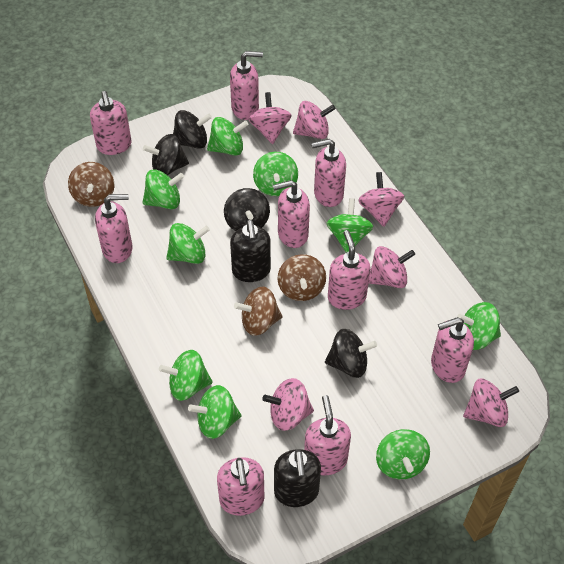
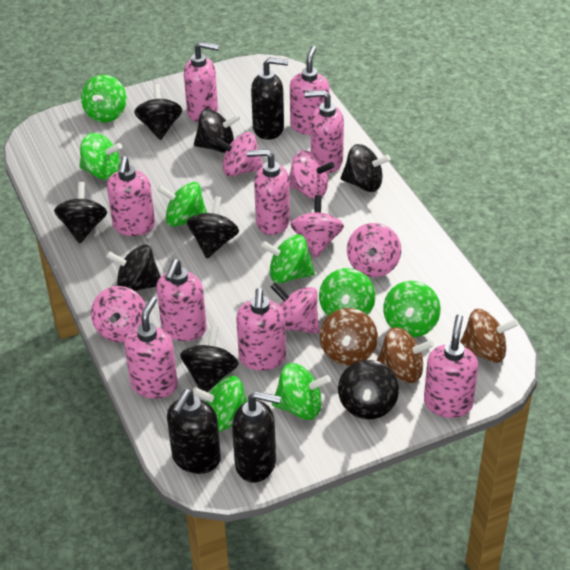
black soap dispenser: [230,220,271,282] [274,449,321,507] = 2 -> [167,389,221,474] [232,391,281,482] [251,57,288,140] = 3
black spinning top: [143,134,189,175] [173,110,212,149] [224,188,270,231] [325,329,377,378] = 4 -> [54,182,107,243] [106,244,161,291] [134,84,183,140] [180,325,239,393] [186,196,239,258] [194,109,240,153] [338,360,399,419] [341,144,391,192] = 8
green spinning top: [142,169,184,209] [159,350,213,401] [166,223,210,264] [188,385,241,439] [207,117,249,156] [253,152,298,196] [327,198,373,253] [376,429,430,479] [457,302,501,350] = 9 -> [79,133,122,180] [81,75,127,122] [157,182,207,227] [193,376,247,432] [261,234,315,284] [272,363,331,420] [319,268,375,316] [383,281,441,337] = 8

